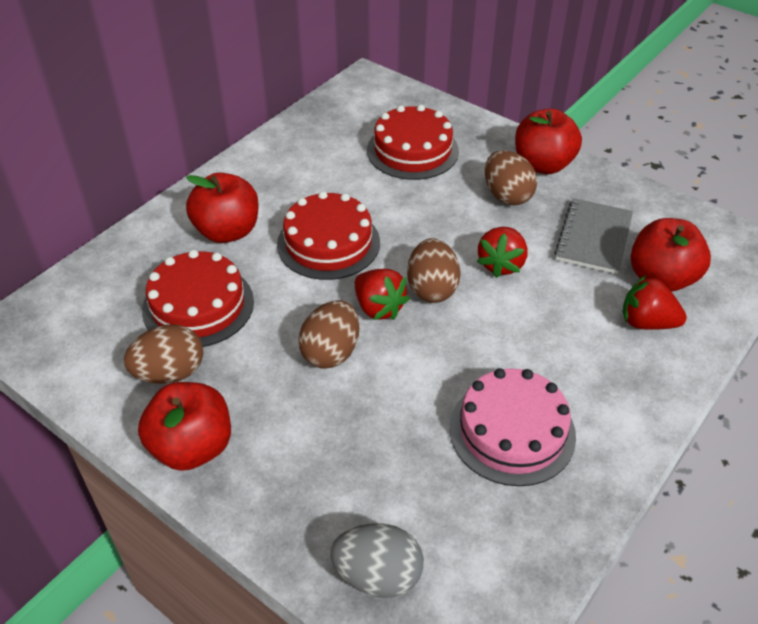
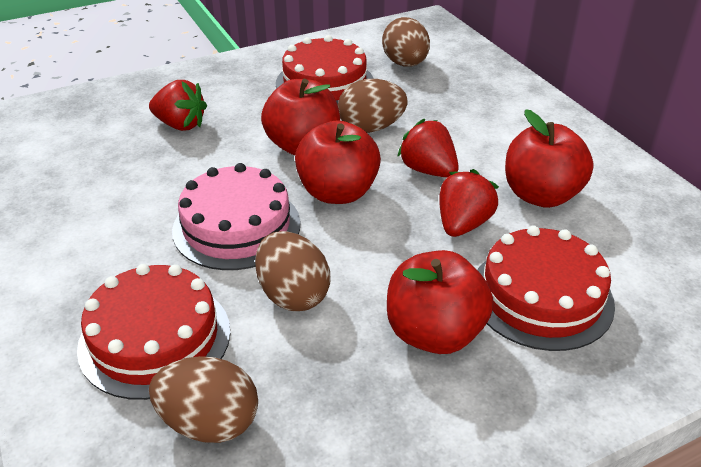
grey egg: [330,523,424,598] = 1 -> none = 0
grey notebook: [554,198,633,274] = 1 -> none = 0

